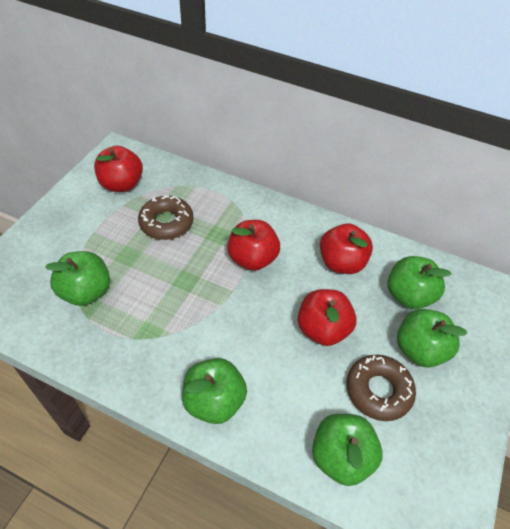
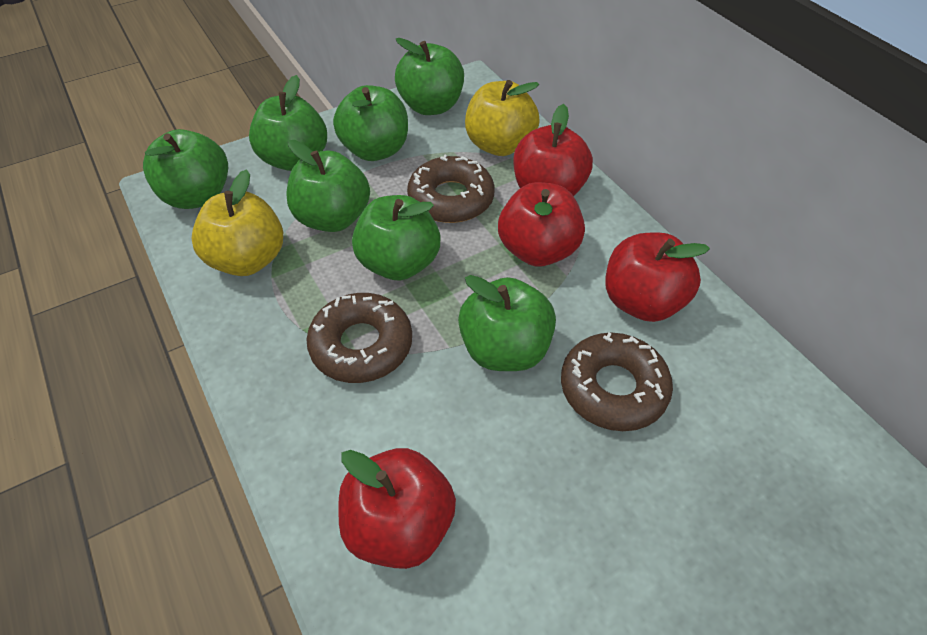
brown donut: [138,195,194,240] [347,355,416,421] = 2 -> [306,293,412,383] [407,155,494,223] [561,332,673,431] = 3
green apple: [45,251,110,306] [182,358,247,424] [312,414,383,486] [388,256,451,309] [397,309,467,368] = 5 -> [143,129,228,209] [249,75,327,171] [286,140,370,232] [333,85,408,161] [352,195,441,281] [395,38,464,115] [458,275,556,371] = 7
yellow apple: none = 0 -> [191,169,283,276] [465,80,540,156] = 2

